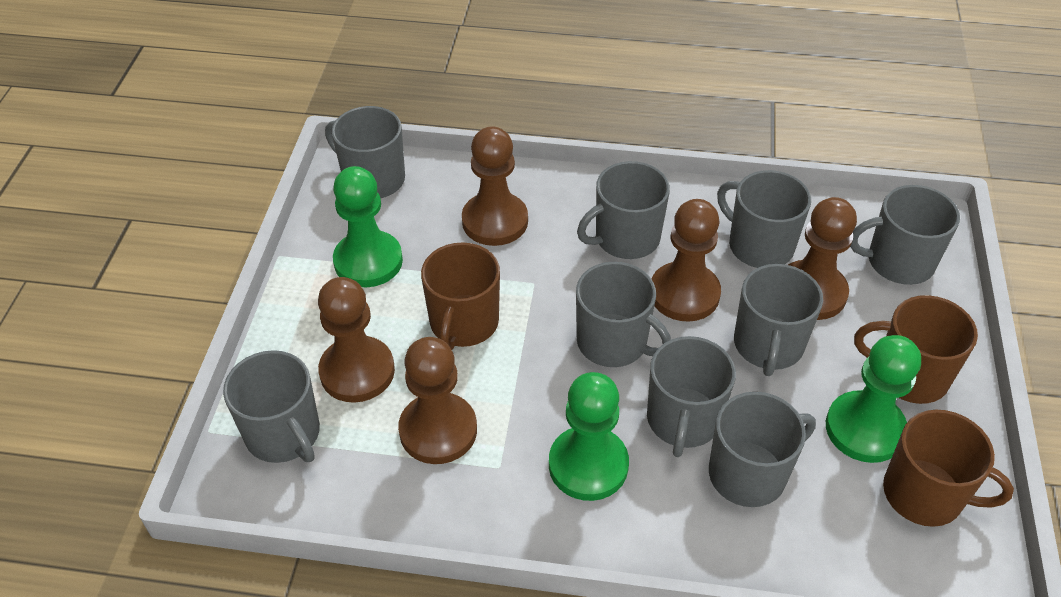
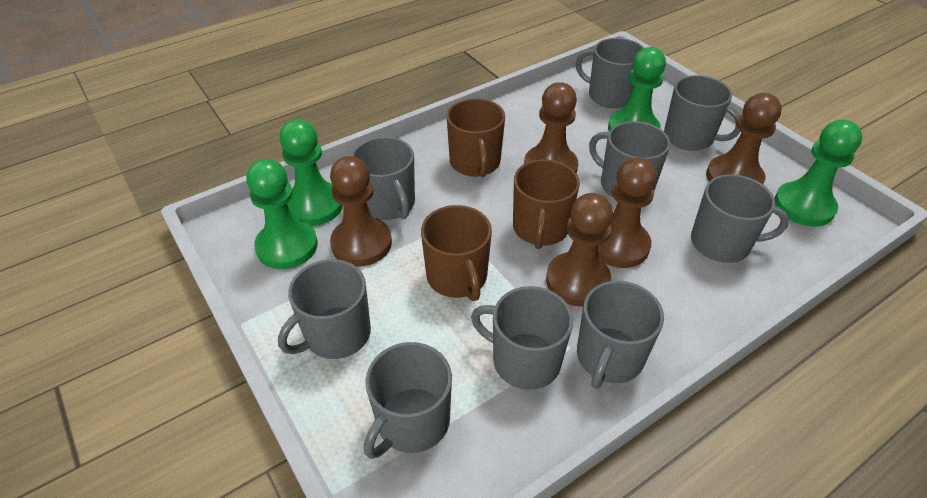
green pawn: [333,166,403,287] [549,372,629,501] [826,335,921,463] = 3 -> [246,159,318,269] [280,119,343,226] [608,47,666,131] [774,120,863,227] = 4

